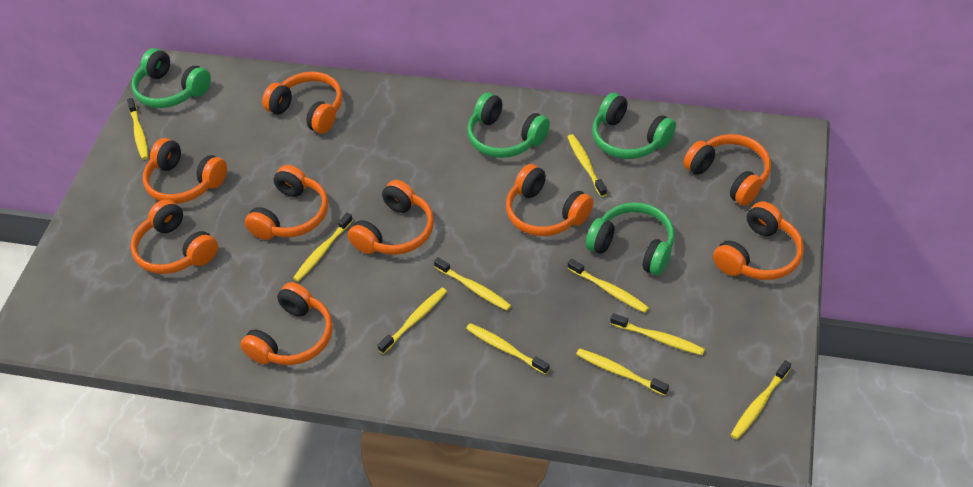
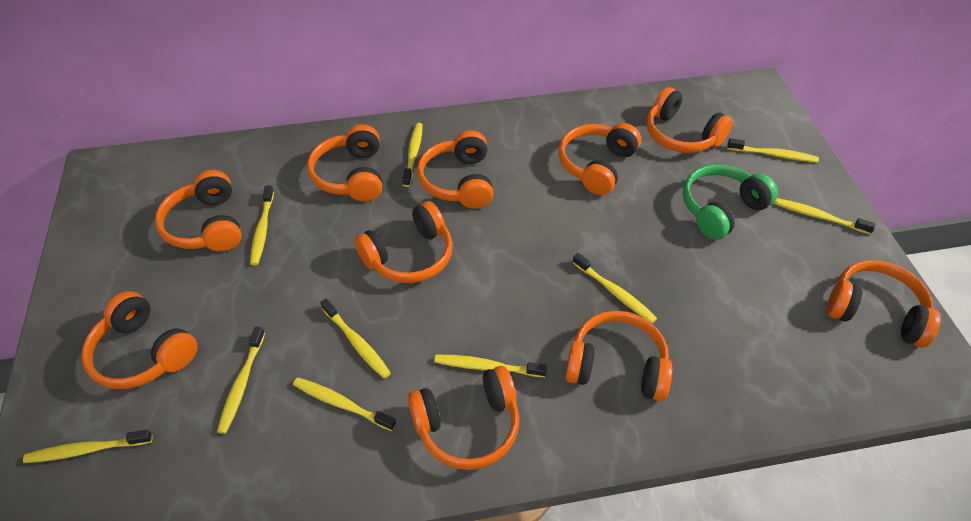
green headphones: [131,48,211,108] [467,92,550,158] [586,202,675,275] [592,93,676,159] = 4 -> [682,164,778,240] = 1
orange headphones: [131,199,218,274] [143,138,227,204] [240,282,333,365] [245,165,328,240] [262,72,342,134] [348,180,434,255] [506,164,594,236] [683,134,771,206] [713,201,804,280] = 9 -> [81,291,198,389] [155,170,242,251] [307,124,382,201] [354,201,453,283] [407,366,519,470] [417,131,493,209] [558,123,641,195] [565,311,672,401] [646,87,733,153] [827,260,941,348] = 10

